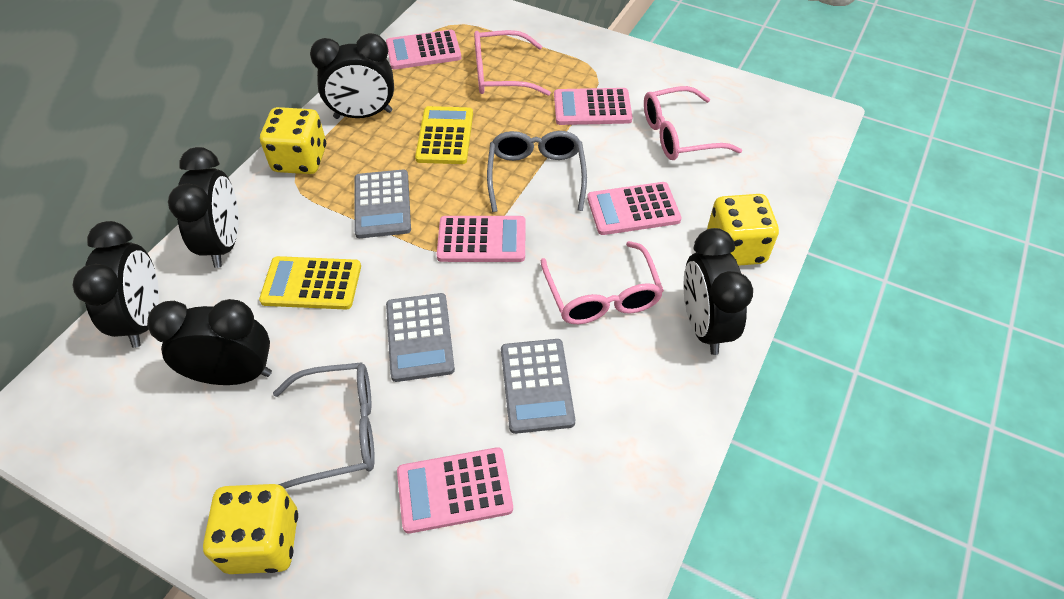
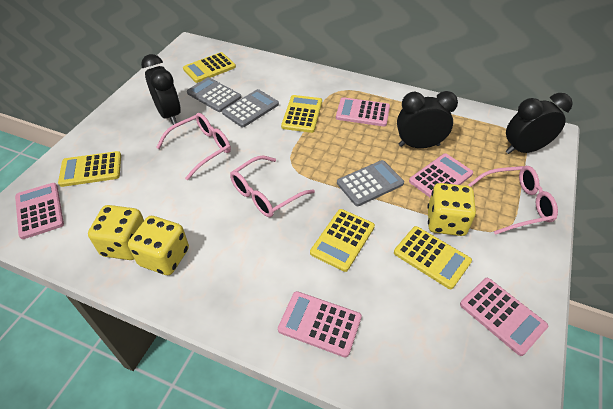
black clock: [72,221,159,348] [147,299,272,385] [168,147,239,268] [310,33,394,119] [683,228,753,355] = 5 -> [141,54,181,125] [397,91,458,148] [506,93,573,154] = 3
grey glasses: [273,362,375,489] [487,131,587,212] = 2 -> none = 0
yellow calculator: [259,256,361,309] [415,106,473,164] = 2 -> [58,151,121,187] [183,52,236,83] [281,95,322,133] [310,209,375,272] [394,226,472,289] = 5

